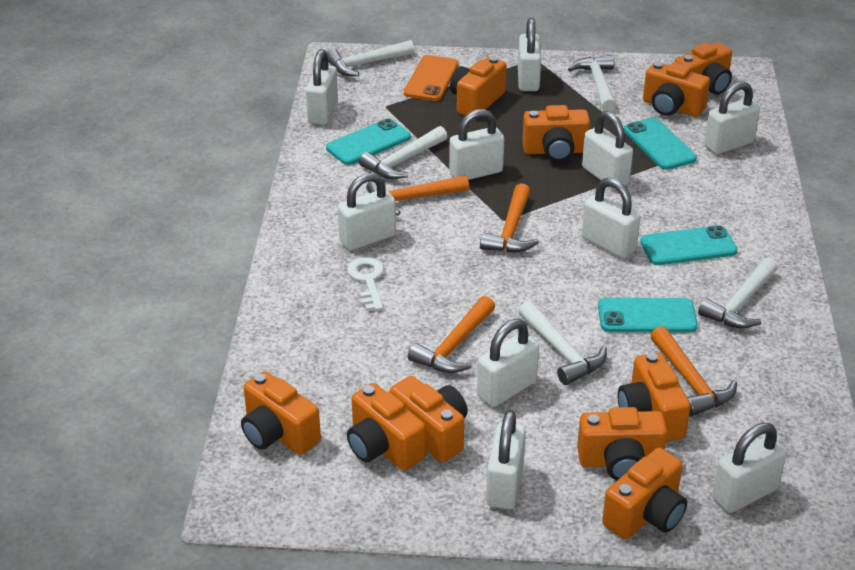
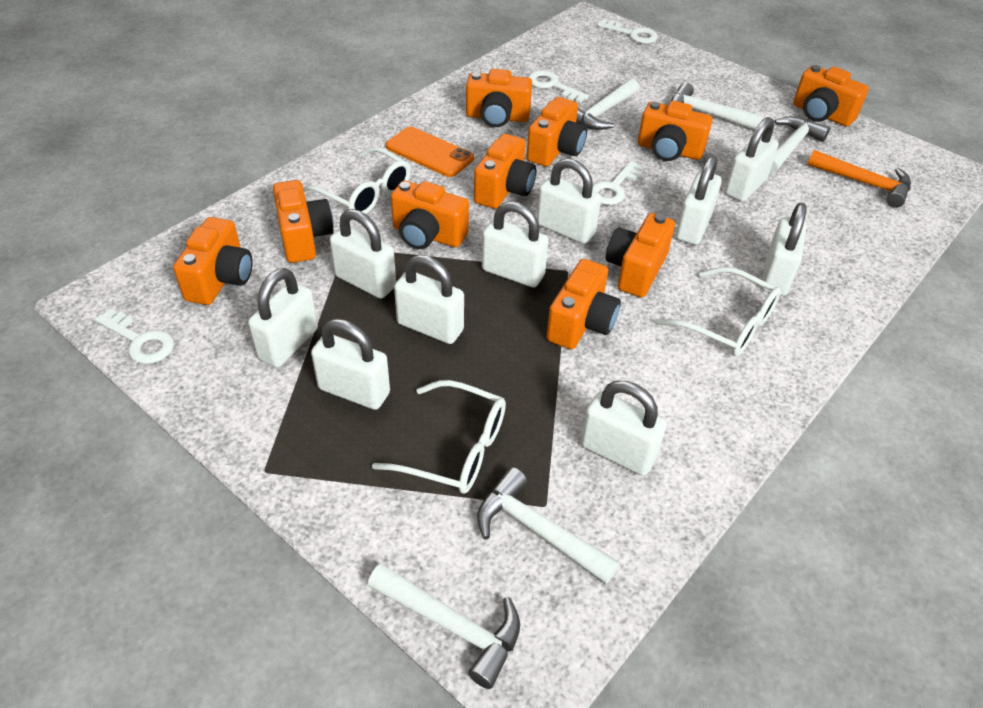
orange hammer: [366,175,469,215] [408,296,495,373] [480,183,539,253] [650,326,737,417] = 4 -> [807,150,911,208] = 1
turquoise phone: [326,118,411,165] [598,298,698,333] [624,118,697,170] [640,225,737,265] = 4 -> none = 0
white glasses: none = 0 -> [303,147,411,214] [372,380,506,494] [657,267,781,356] = 3
white key: [347,257,384,311] = 1 -> [95,309,174,364] [528,70,589,103] [592,161,644,205] [597,19,658,44] = 4

